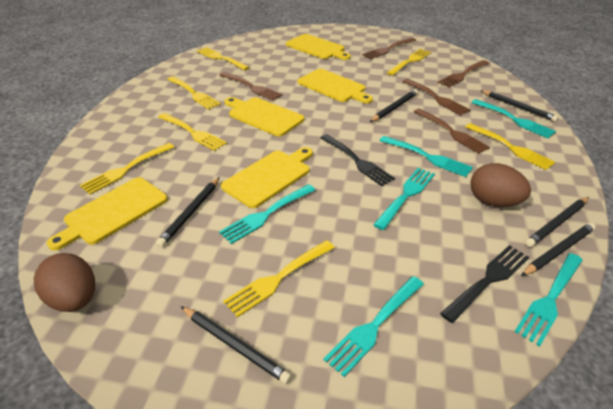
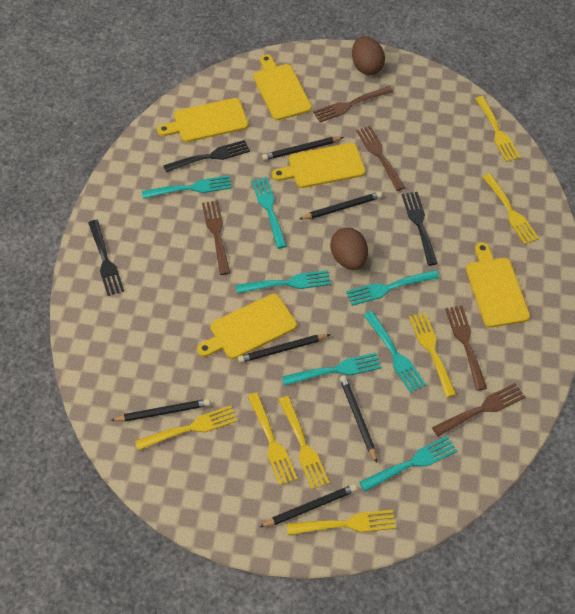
black fork: [320,134,395,186] [440,245,529,323] = 2 -> [88,220,124,296] [163,140,250,172] [402,192,438,266] = 3
turquoise fork: [219,184,315,244] [324,276,424,377] [373,168,435,230] [380,136,473,177] [471,99,556,138] [514,253,583,347] = 6 -> [142,175,232,199] [236,270,331,294] [252,177,287,249] [282,353,382,386] [346,270,439,306] [359,436,457,492] [364,311,426,393] = 7

